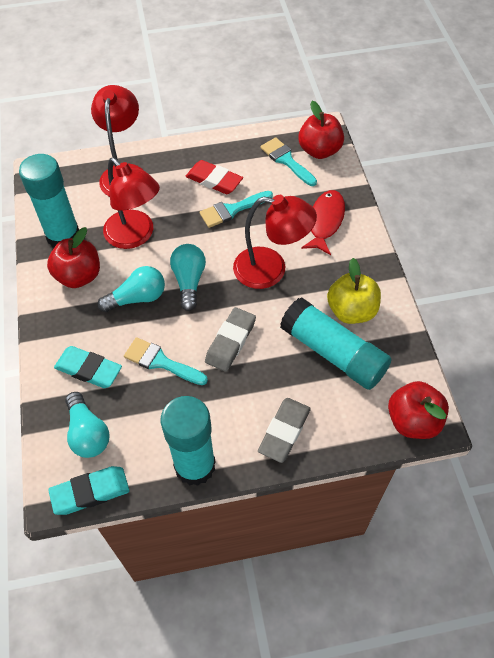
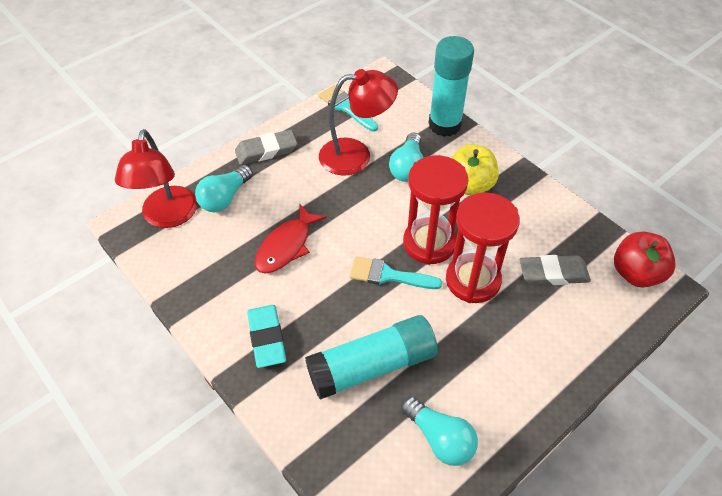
red apple: [47,227,100,288] [298,101,344,159] [388,381,449,439] = 3 -> [614,232,676,288] = 1
red eraser: [186,160,243,194] = 1 -> none = 0
red hourglass: none = 0 -> [403,155,469,265] [446,193,520,303] = 2
red lamp: [91,85,143,197] [103,158,160,249] [233,195,317,289] = 3 -> [115,129,197,228] [319,69,398,176] = 2
turquoise brush: [124,337,208,385] [200,191,273,228] [260,137,317,186] = 3 -> [318,85,378,131] [350,256,442,289] = 2
turquoise eraser: [48,466,129,515] [54,346,122,388] = 2 -> [247,305,286,368] = 1
turquoise glue stick: [19,154,79,247] [161,396,216,486] [280,297,392,390] = 3 -> [305,315,438,399] [428,36,474,137] = 2

